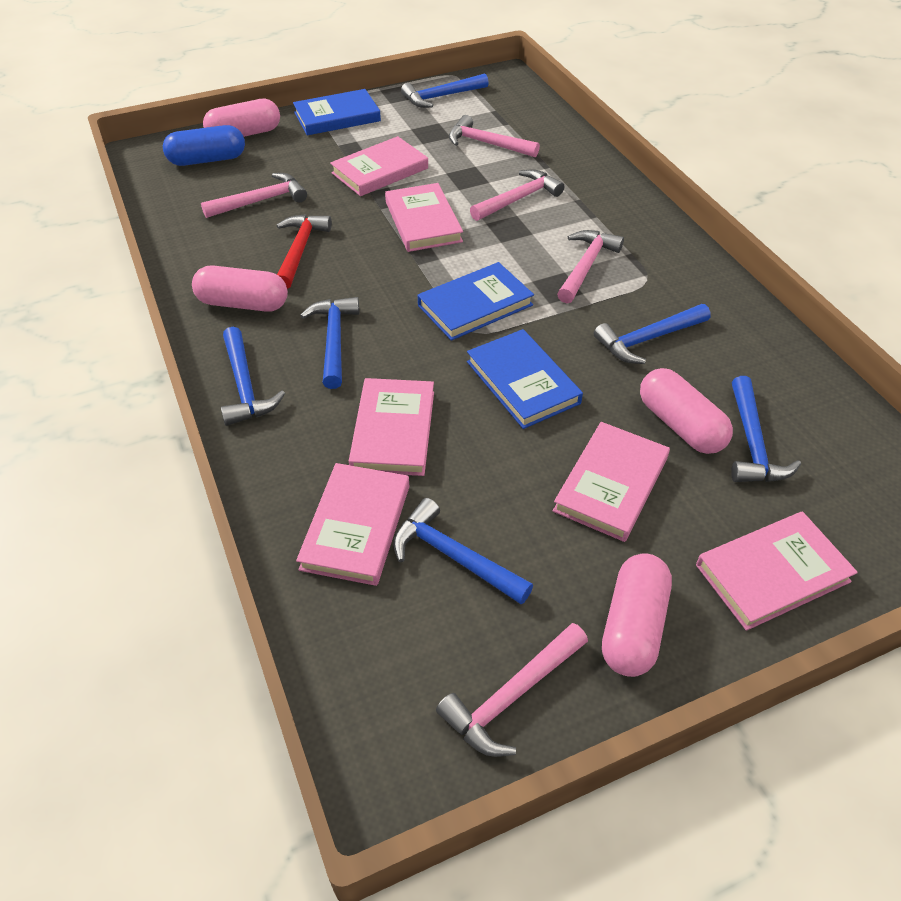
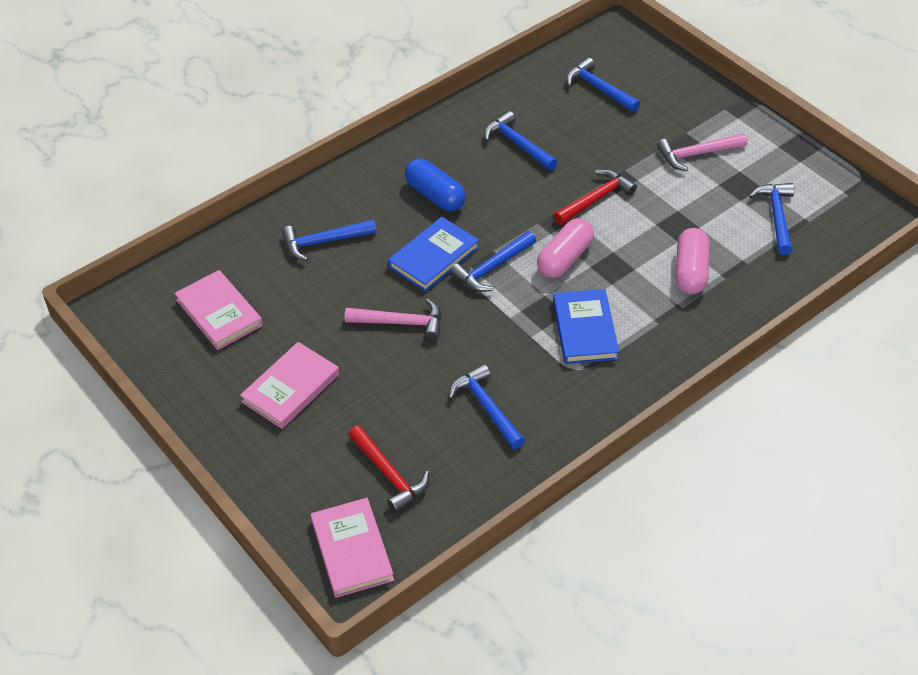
blue book: [293,89,381,135] [418,262,534,341] [467,329,583,429] = 3 -> [388,217,479,292] [553,289,619,364] = 2
pink book: [296,463,409,586] [330,136,428,196] [349,378,434,476] [385,183,463,252] [553,422,670,542] [696,511,858,631] = 6 -> [174,270,263,350] [240,342,339,429] [311,498,394,598] = 3
pink capsule: [192,265,288,312] [203,99,280,137] [602,553,672,677] [640,368,733,454] = 4 -> [537,218,594,278] [675,228,710,294] = 2
pink hammer: [201,173,307,218] [436,623,588,757] [449,115,540,157] [470,169,564,221] [557,230,624,303] = 5 -> [345,299,441,341] [657,133,747,171] = 2
red hammer: [277,214,332,289] = 1 -> [348,425,429,513] [554,169,637,225] = 2

